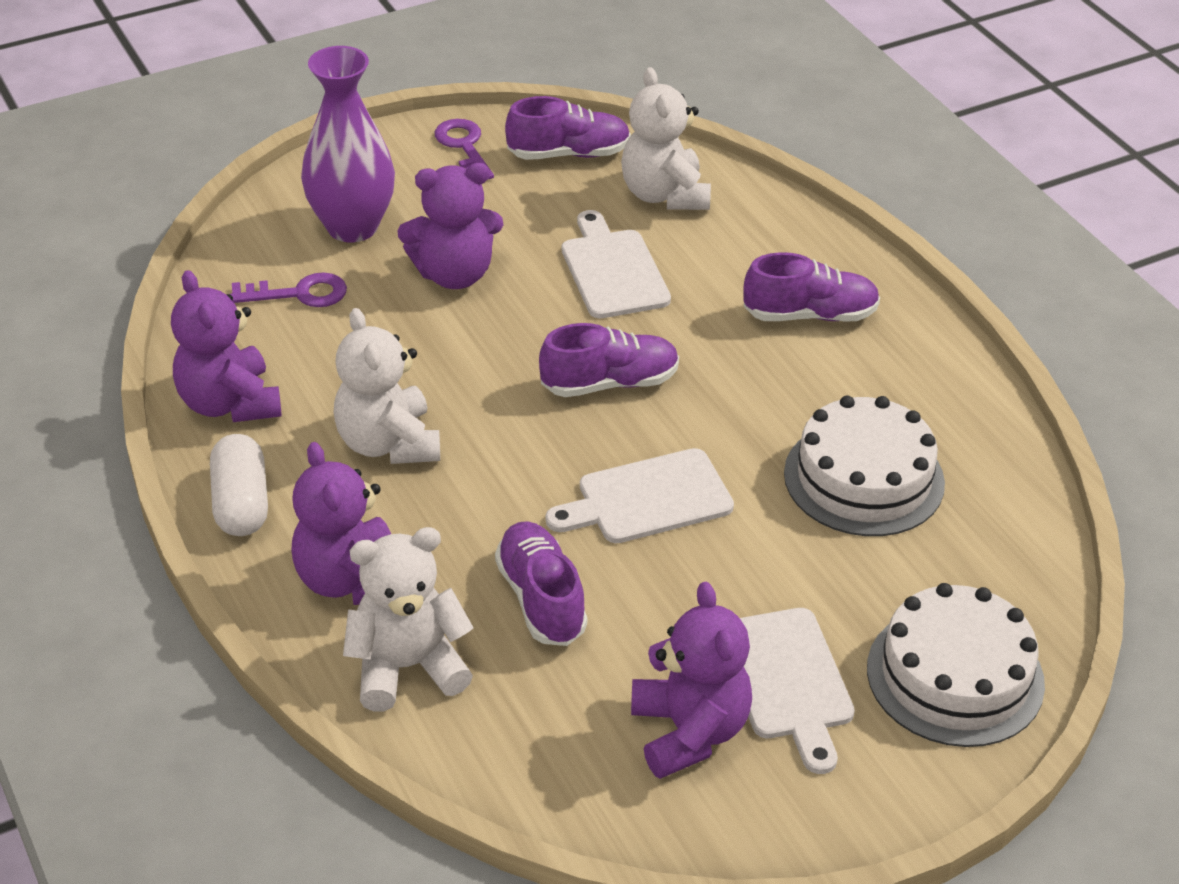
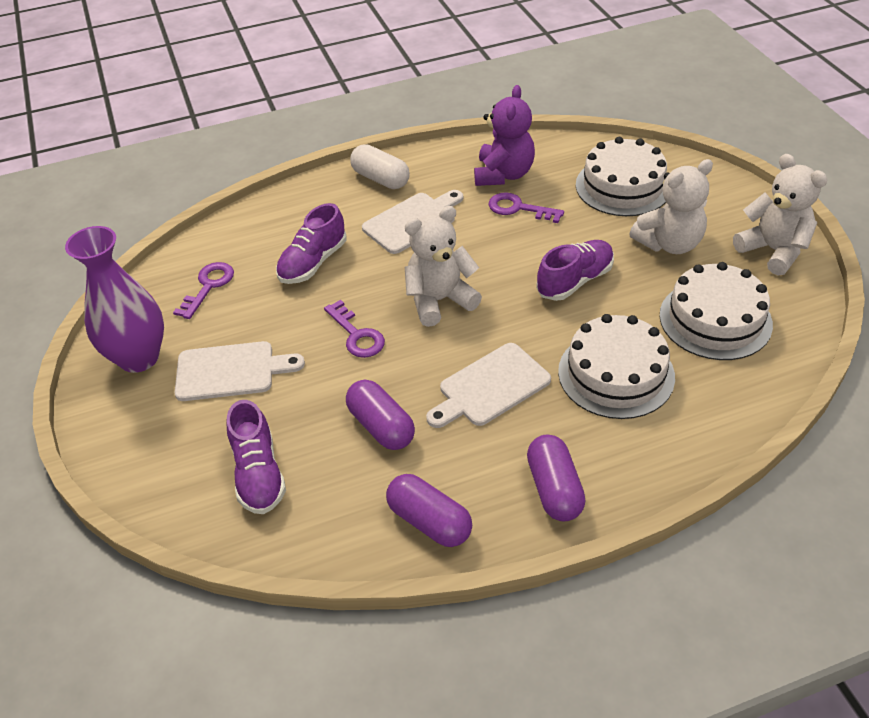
purple capsule: none = 0 -> [346,380,415,450] [386,474,472,547] [527,434,586,521] = 3
purple key: [230,272,347,307] [435,119,494,180] = 2 -> [173,262,234,319] [324,300,385,358] [488,192,564,223] = 3
purple shoe: [495,521,587,646] [505,96,631,160] [539,323,679,397] [743,252,880,322] = 4 -> [227,400,286,514] [276,203,346,284] [536,240,614,301] = 3
purple teddy bear: [171,270,282,422] [291,442,391,605] [397,163,503,289] [631,582,752,779] = 4 -> [474,85,535,186] = 1
white cake: [784,395,945,536] [867,583,1045,747] = 2 -> [558,314,675,419] [576,137,667,216] [659,262,773,360] = 3

